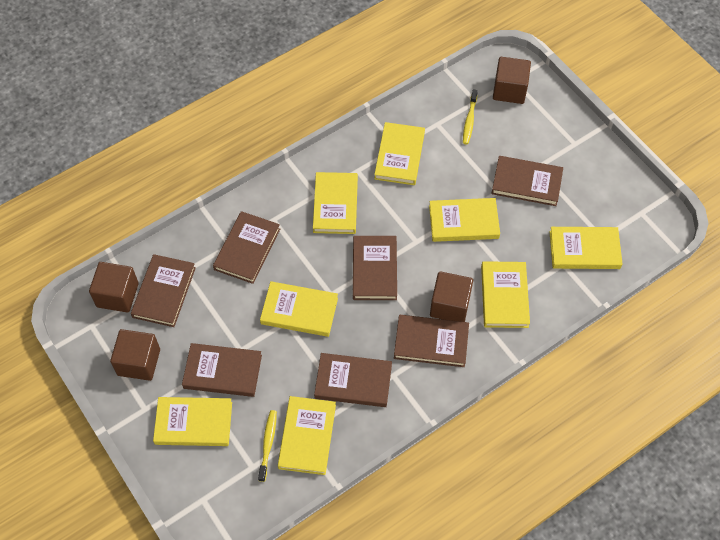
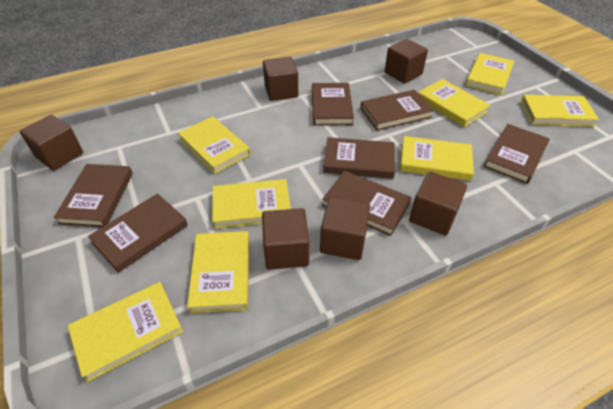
brown cube: [89,262,139,313] [110,329,160,381] [430,271,473,322] [493,57,531,104] = 4 -> [20,114,83,171] [262,208,309,270] [263,57,298,101] [320,197,370,260] [385,39,428,84] [409,172,467,236] = 6
yellow toothbrush: [258,410,277,482] [463,89,478,145] = 2 -> none = 0

